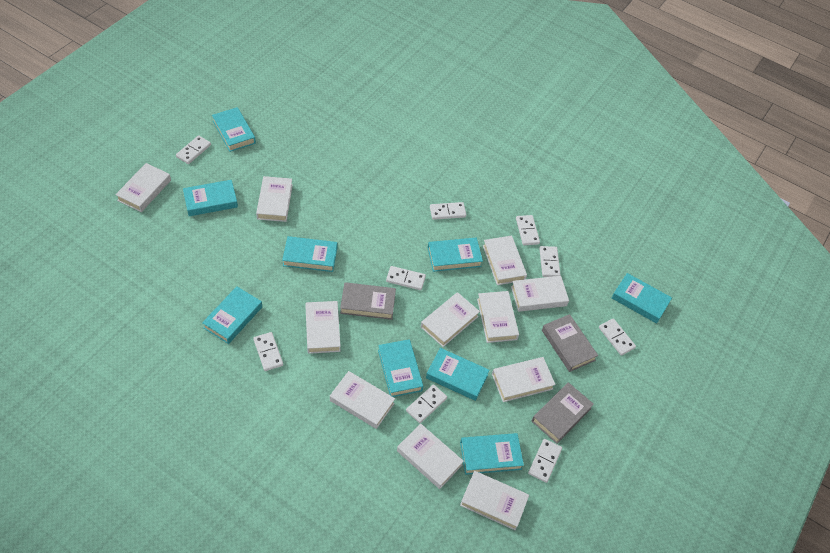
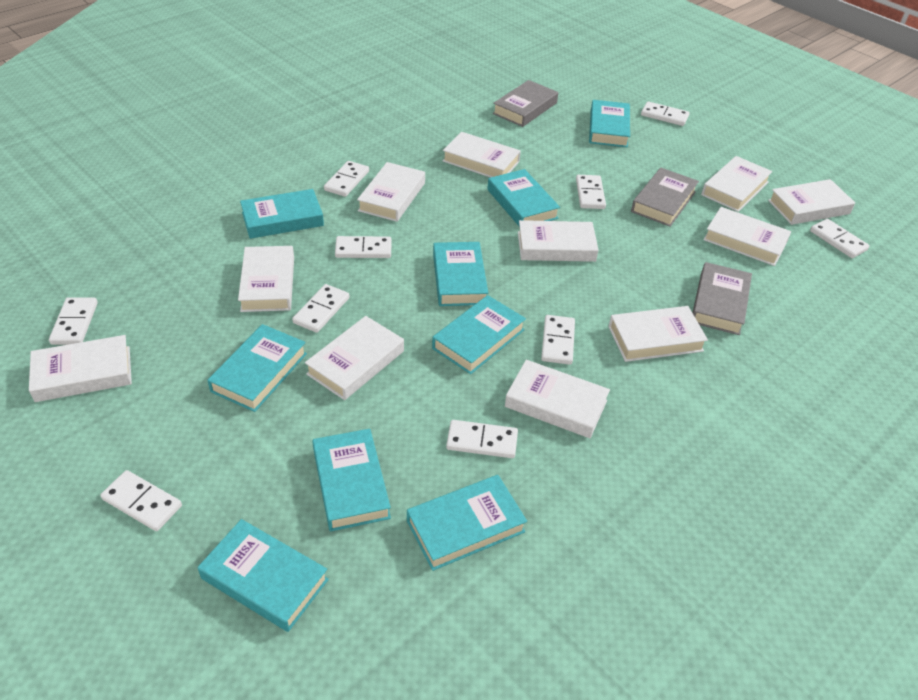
white domino: [176,135,211,164] [253,332,283,371] [386,266,426,290] [406,384,447,423] [430,202,466,220] [516,215,540,245] [528,439,562,483] [539,246,561,277] [599,318,636,356] = 9 -> [49,297,98,345] [100,470,182,531] [292,284,350,333] [324,161,369,197] [335,236,392,258] [446,420,518,458] [541,315,575,365] [576,175,606,209] [641,101,690,126] [810,219,870,258] = 10

